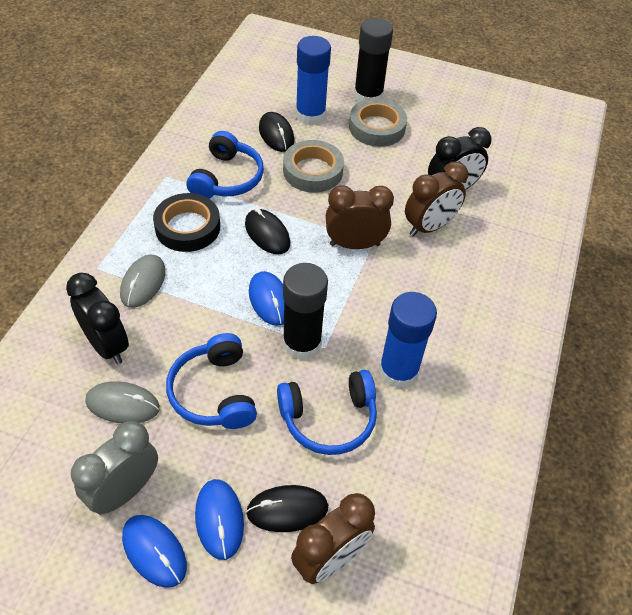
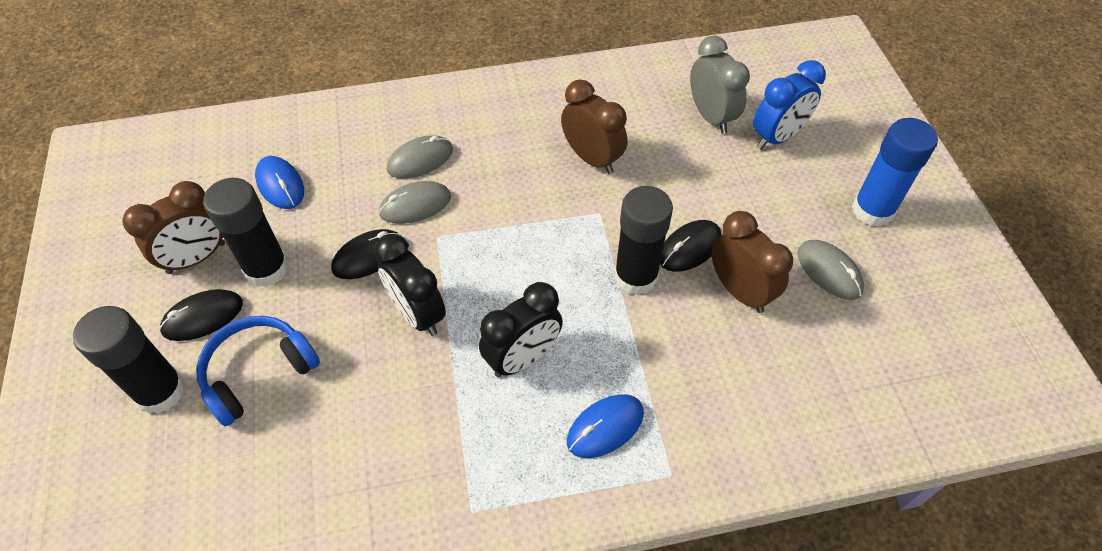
black glue stick: [283,263,328,360] [354,18,393,102] = 2 -> [73,306,186,414] [203,178,289,287] [614,186,673,295] = 3
black tape: [153,193,220,252] = 1 -> none = 0
blue clock: none = 0 -> [753,60,826,149] = 1
blue glue stick: [296,36,331,125] [379,292,437,389] = 2 -> [852,118,938,227] = 1
blue headphones: [166,333,257,429] [186,131,264,199] [277,370,377,455] = 3 -> [196,316,320,426] = 1
blue mouse: [122,515,187,588] [195,479,244,560] [249,271,284,326] = 3 -> [255,156,304,209] [567,394,644,458] = 2
grey mouse: [85,381,160,424] [120,255,166,308] = 2 -> [378,181,451,224] [387,135,453,179] [797,240,864,300] = 3
grey tape: [283,140,344,193] [349,98,407,147] = 2 -> none = 0

